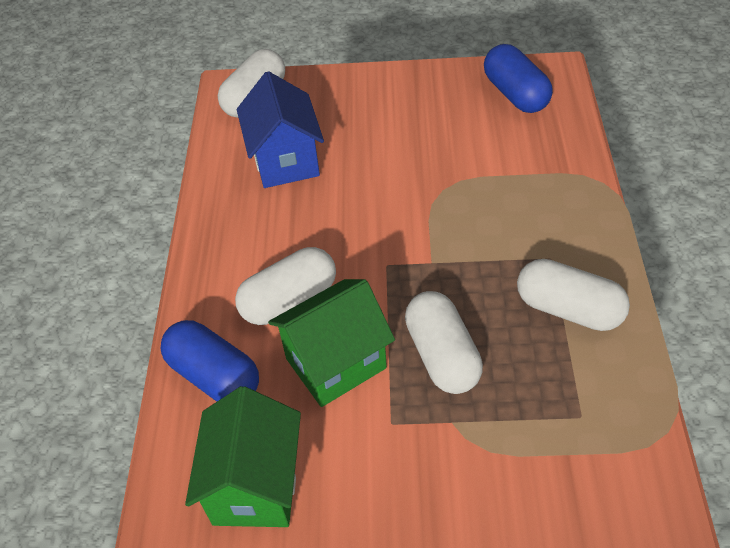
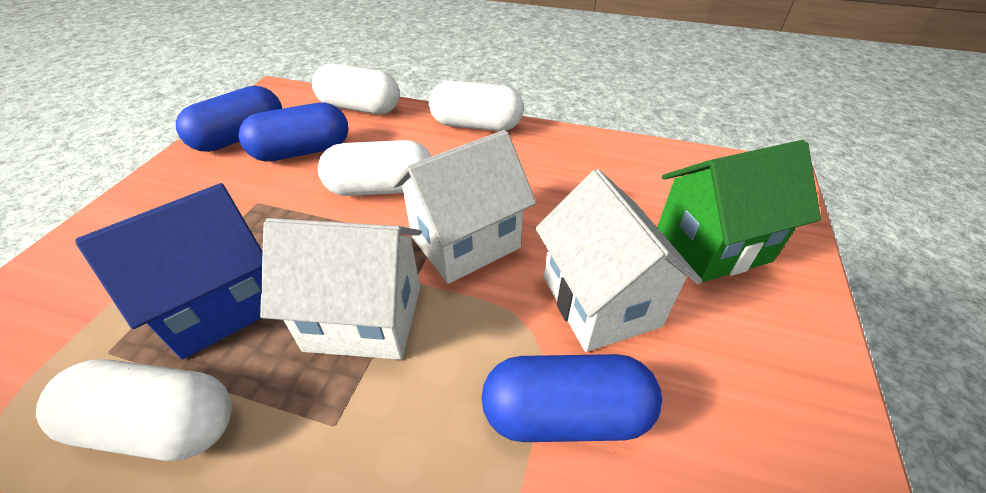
blue capsule: [160,320,259,401] [484,44,553,113] = 2 -> [176,86,282,152] [239,103,349,162] [481,354,662,442] = 3
green house: [185,386,301,527] [268,279,395,407] = 2 -> [657,140,821,282] = 1
white house: none = 0 -> [260,218,421,360] [392,130,536,284] [535,169,702,352] = 3

